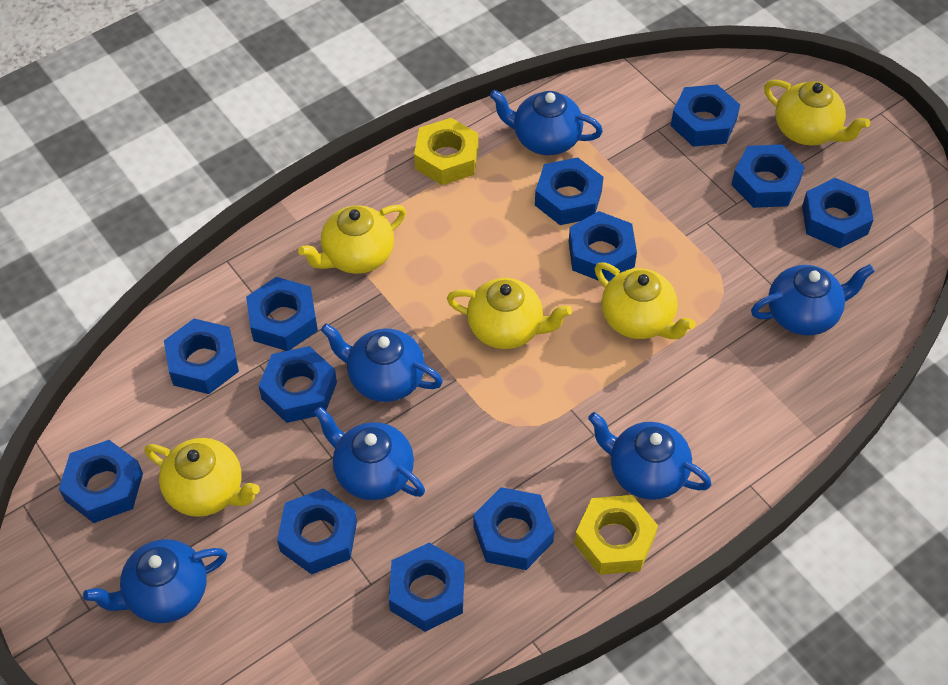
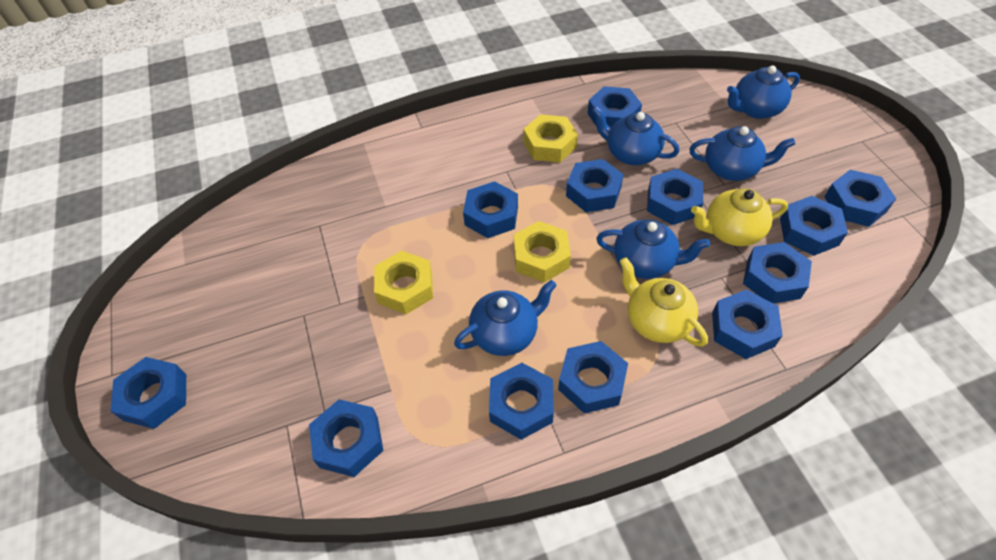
blue teapot: [83,539,227,623] [314,406,425,500] [321,323,443,402] [489,90,603,155] [588,412,712,500] [751,264,875,336] = 6 -> [454,280,557,356] [592,106,679,166] [596,219,710,279] [689,126,796,181] [727,66,800,119] = 5
yellow nut: [414,118,479,185] [574,495,658,575] = 2 -> [374,251,433,314] [514,221,571,283] [524,114,578,163] = 3
yellow teapot: [144,438,260,517] [298,205,406,274] [447,278,572,349] [595,262,696,339] [764,80,870,146] = 5 -> [620,257,708,347] [691,188,788,246] = 2

